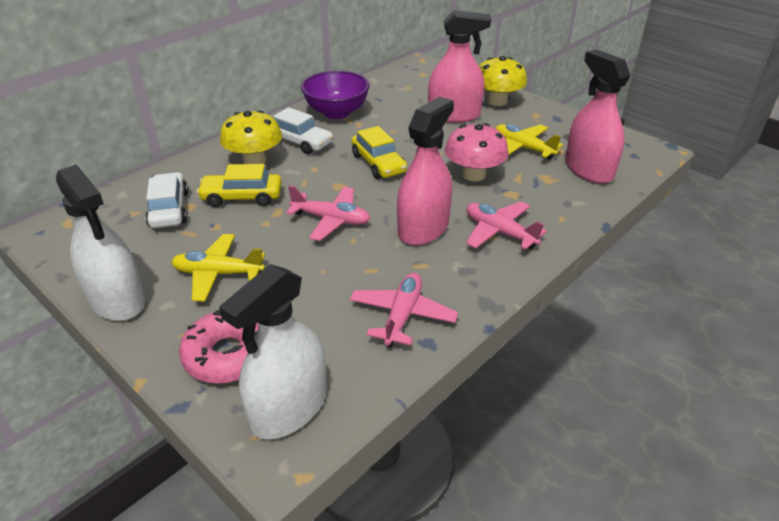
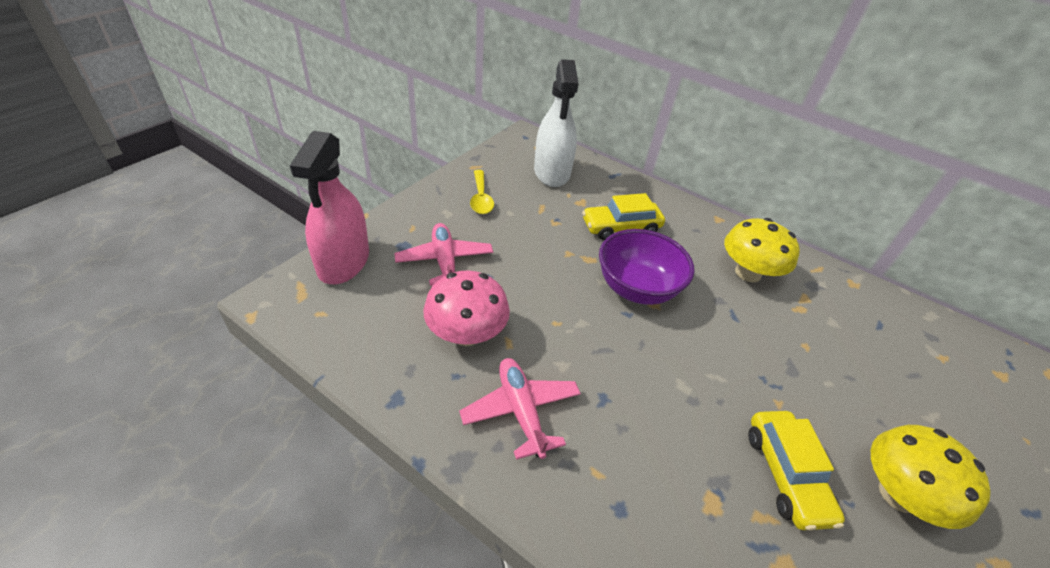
pink donut: [179,310,258,384] = 1 -> none = 0
pink plane: [286,185,370,241] [350,273,458,348] [466,202,547,250] = 3 -> [394,223,493,286] [459,358,581,460] = 2
pink spray bottle: [397,97,454,245] [428,10,491,123] [565,50,630,184] = 3 -> [290,131,369,284] = 1
white car: [145,172,188,228] [273,107,333,154] = 2 -> none = 0
white spray bottle: [56,164,145,321] [219,264,327,440] = 2 -> [534,59,579,187] = 1
yellow plane: [171,234,265,302] [495,124,563,160] = 2 -> none = 0
yellow spoon: none = 0 -> [470,170,494,214] = 1

